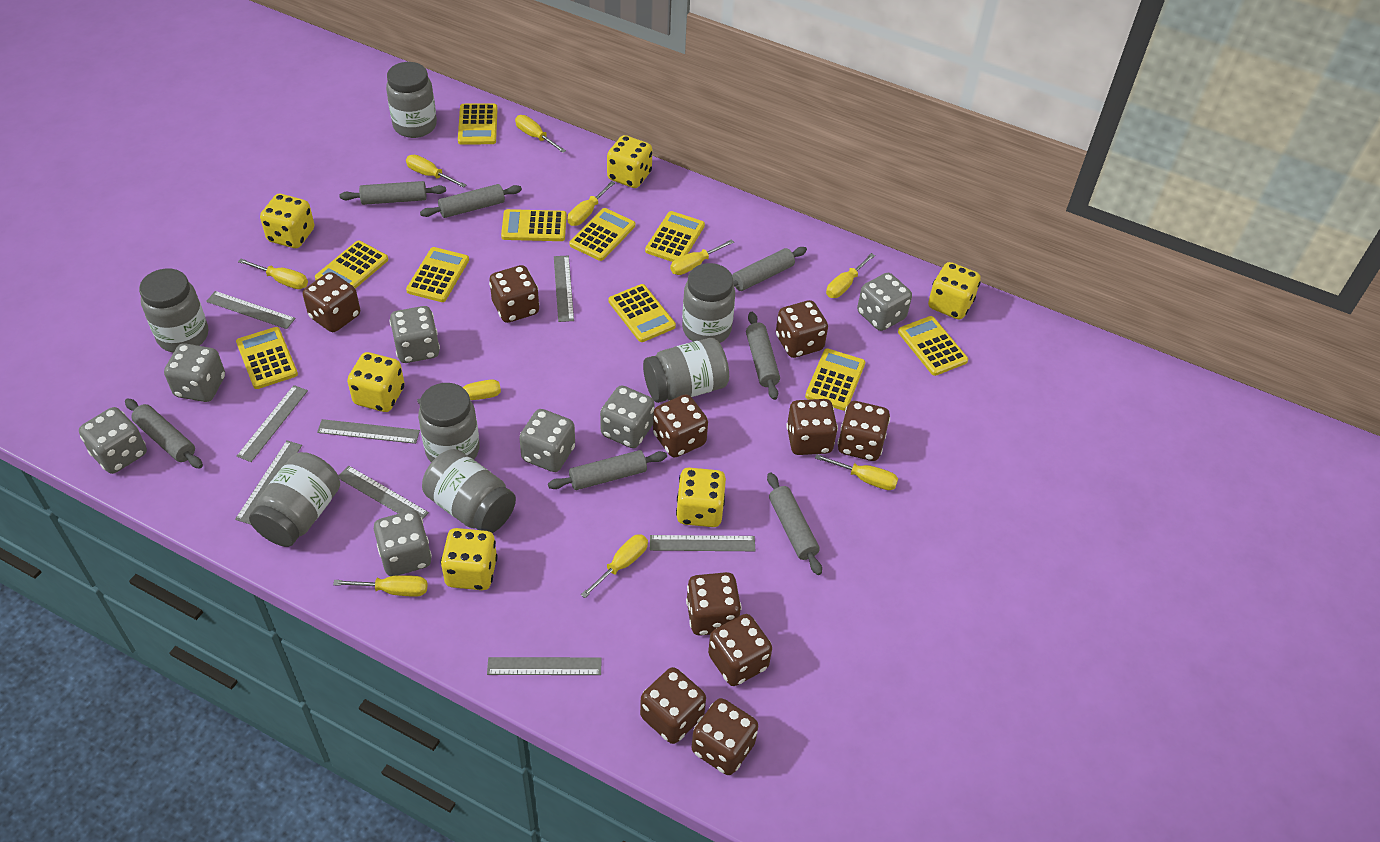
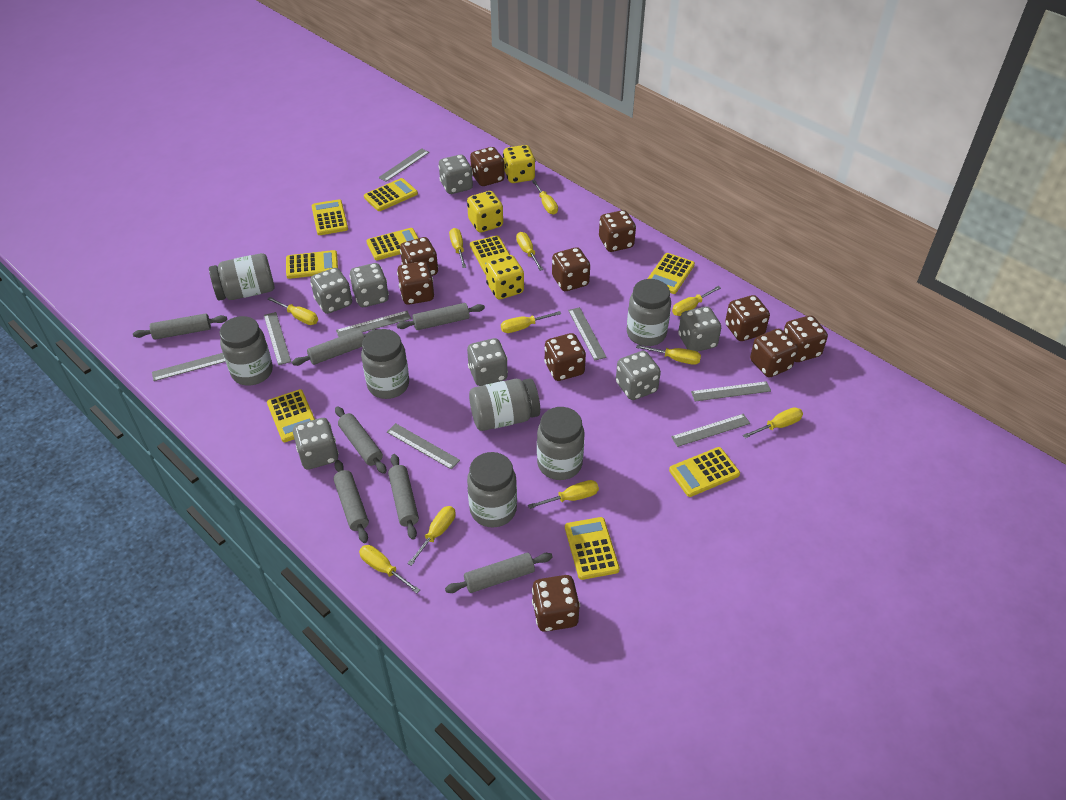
yellow calculator: [236,327,298,389] [315,240,388,289] [406,247,469,302] [458,103,498,145] [501,209,567,241] [569,208,635,261] [609,284,676,342] [645,211,705,262] [805,348,865,411] [898,316,968,376] = 10 -> [267,389,315,442] [286,250,338,279] [311,199,348,235] [364,178,418,211] [366,228,418,260] [470,235,510,274] [565,517,620,580] [648,253,695,294] [669,447,740,497] = 9
yellow dice: [260,194,314,248] [347,352,404,412] [440,528,498,590] [607,135,652,188] [676,468,726,527] [928,262,981,319] = 6 -> [467,191,503,232] [486,255,524,299] [503,145,535,183] = 3
yellow screwdriver: [238,259,308,289] [333,575,428,597] [406,155,466,188] [417,380,501,403] [515,115,566,153] [568,181,615,226] [581,534,648,598] [670,239,734,275] [815,454,898,490] [826,253,875,298] = 10 -> [267,297,318,325] [359,545,420,593] [407,506,455,566] [449,228,466,268] [501,311,561,333] [516,232,543,271] [528,480,599,509] [532,180,558,215] [636,345,701,365] [672,286,721,316] [743,407,803,438] = 11

